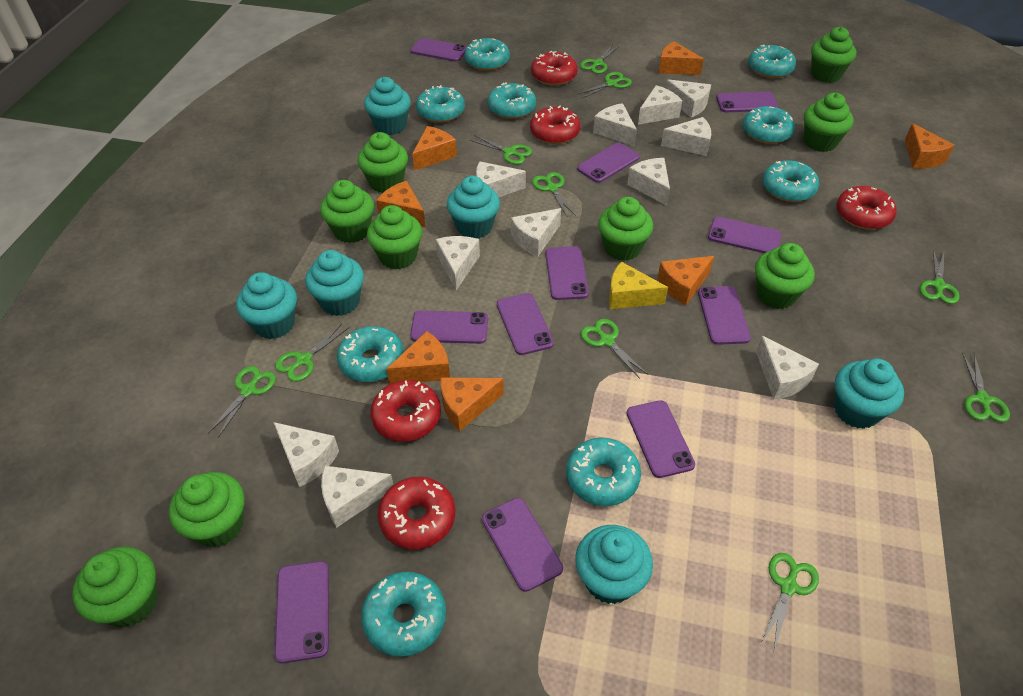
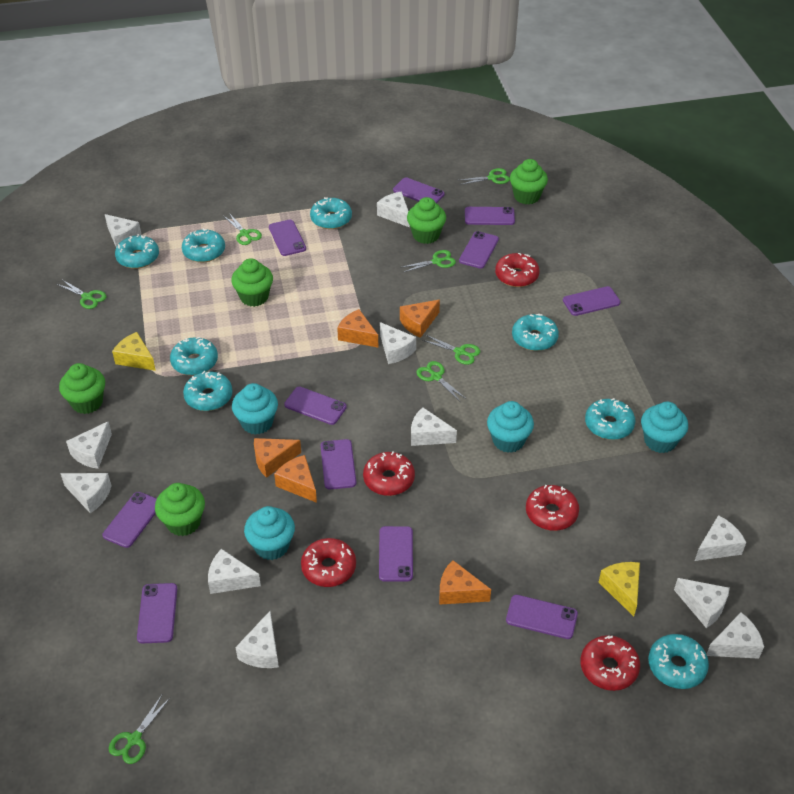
green cupcake: [72,547,158,627] [169,472,245,548] [320,180,374,243] [358,132,408,193] [367,205,422,270] [598,197,653,261] [755,243,815,309] [804,93,854,152] [811,27,856,83] = 9 -> [59,363,105,414] [155,483,205,536] [231,258,273,307] [407,197,446,244] [510,159,548,204] = 5
green scissors: [208,366,276,438] [275,324,349,382] [470,135,532,164] [532,172,576,216] [578,72,632,99] [580,45,620,74] [581,319,648,379] [761,553,819,651] [920,249,960,304] [962,352,1010,422] = 10 -> [57,280,106,309] [109,695,170,764] [224,213,262,245] [400,250,456,272] [416,361,466,401] [422,335,480,365] [459,168,510,185] = 7
orange cheese: [376,181,426,227] [386,331,450,384] [412,126,457,171] [440,377,504,431] [657,256,714,305] [659,41,704,75] [905,123,955,169] = 7 -> [254,438,301,478] [274,455,317,503] [337,309,378,347] [400,300,440,338] [439,560,491,605] = 5
turquoise cupcake: [236,272,297,339] [305,250,364,316] [364,77,411,135] [447,176,500,238] [575,525,653,604] [834,358,904,429] = 6 -> [232,383,278,435] [244,506,295,560] [487,401,534,453] [641,402,688,453] = 4
turquoise donut: [337,326,404,382] [361,572,446,657] [416,85,465,123] [464,38,510,71] [488,82,536,119] [566,438,641,506] [743,106,795,144] [748,45,796,78] [763,160,819,202] = 9 -> [115,234,159,269] [170,337,218,375] [182,228,225,263] [183,371,233,411] [310,197,352,229] [512,314,559,351] [585,398,636,440] [648,634,709,689] = 8
yellow cheese: [609,262,668,309] = 1 -> [112,332,156,371] [599,562,640,617] = 2

